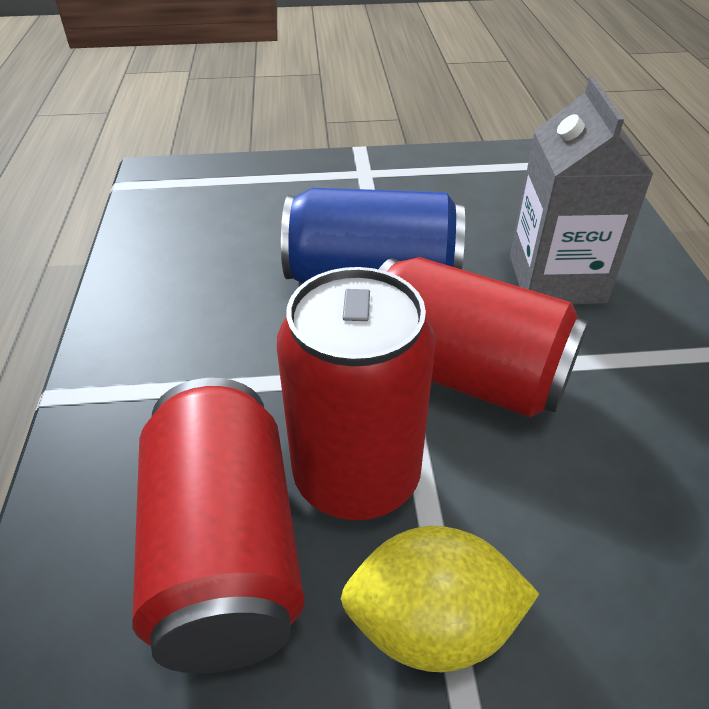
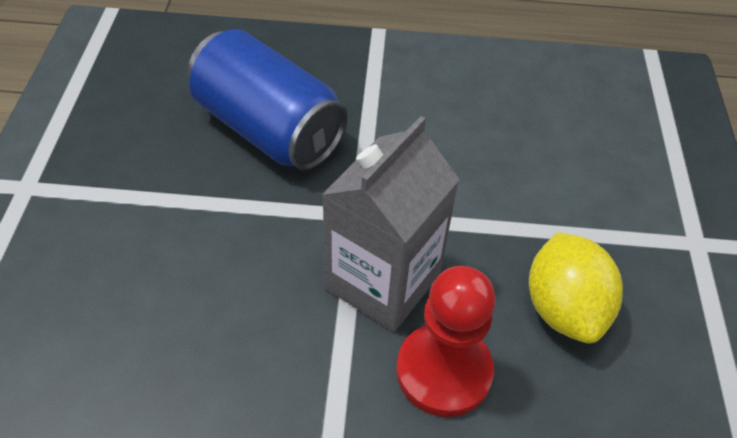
red can: [132,378,305,673] [277,267,436,520] [378,257,588,417] = 3 -> none = 0
red pawn: none = 0 -> [396,266,496,417] = 1

